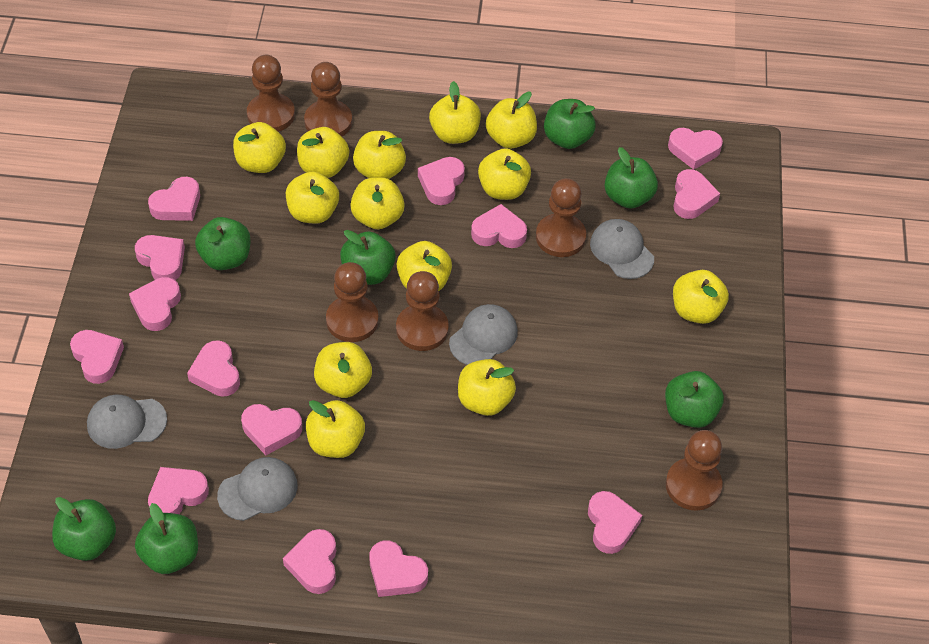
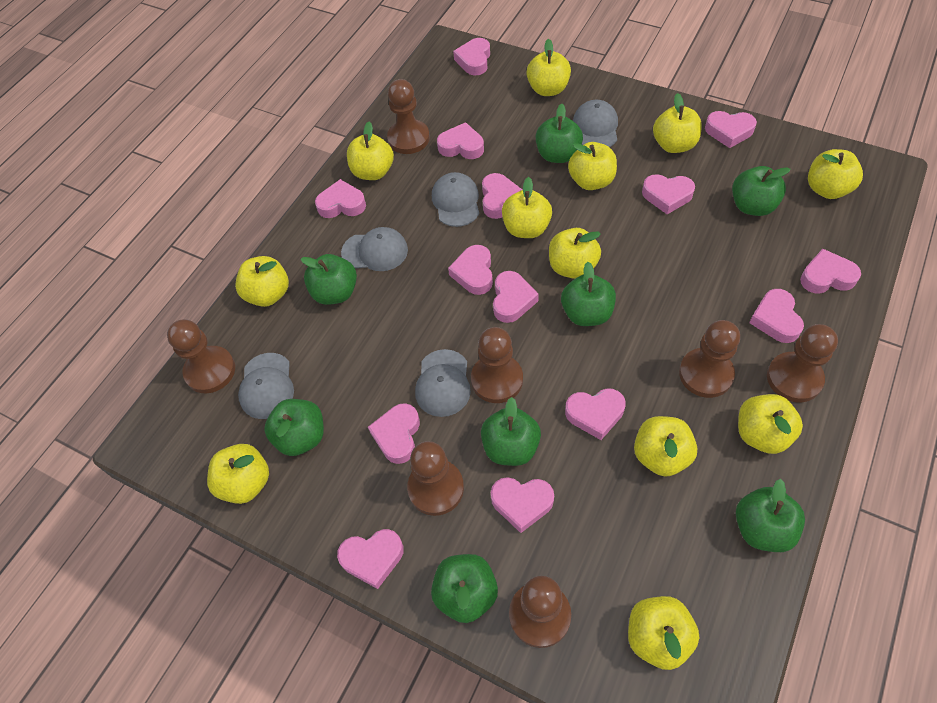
brown pawn: [247,55,295,132] [304,62,352,137] [326,262,379,342] [396,271,449,351] [536,178,586,257] [666,430,723,511] = 6 -> [167,319,235,393] [387,79,430,154] [407,441,464,516] [471,327,523,403] [509,576,571,648] [679,320,740,398] [767,324,838,402] = 7
green apple: [52,497,116,561] [135,503,198,574] [195,217,250,270] [340,230,396,285] [544,99,596,149] [605,147,658,209] [665,371,724,428] = 7 -> [264,399,324,456] [301,254,357,305] [431,554,498,623] [481,397,541,466] [536,104,583,163] [561,262,616,326] [732,166,791,216] [736,479,805,552] = 8
grey cap: [87,394,167,449] [217,457,297,521] [449,304,518,365] [590,219,654,279] = 4 -> [238,353,294,419] [341,227,408,271] [415,349,471,417] [432,172,479,227] [573,100,618,147] = 5
yellow apple: [233,122,286,173] [286,171,339,223] [297,127,349,178] [306,400,365,458] [314,342,372,398] [350,177,405,229] [353,131,406,179] [397,241,452,291] [429,81,481,144] [458,359,516,416] [478,148,531,200] [486,92,537,149] [673,270,729,324] = 13 -> [207,444,269,504] [235,256,289,307] [347,122,394,180] [502,177,552,238] [527,39,571,96] [549,228,601,279] [568,142,617,190] [628,596,699,670] [634,416,698,477] [653,93,702,153] [738,394,803,454] [808,149,863,199] = 12

